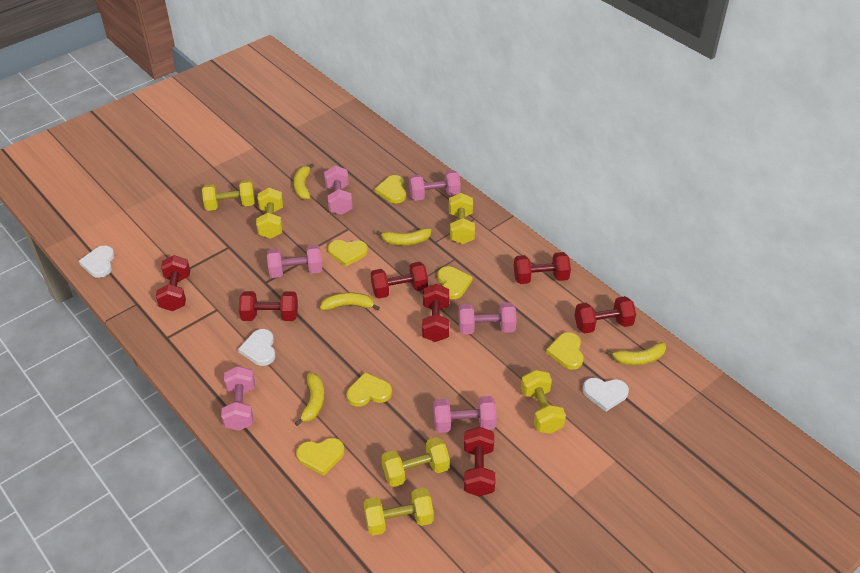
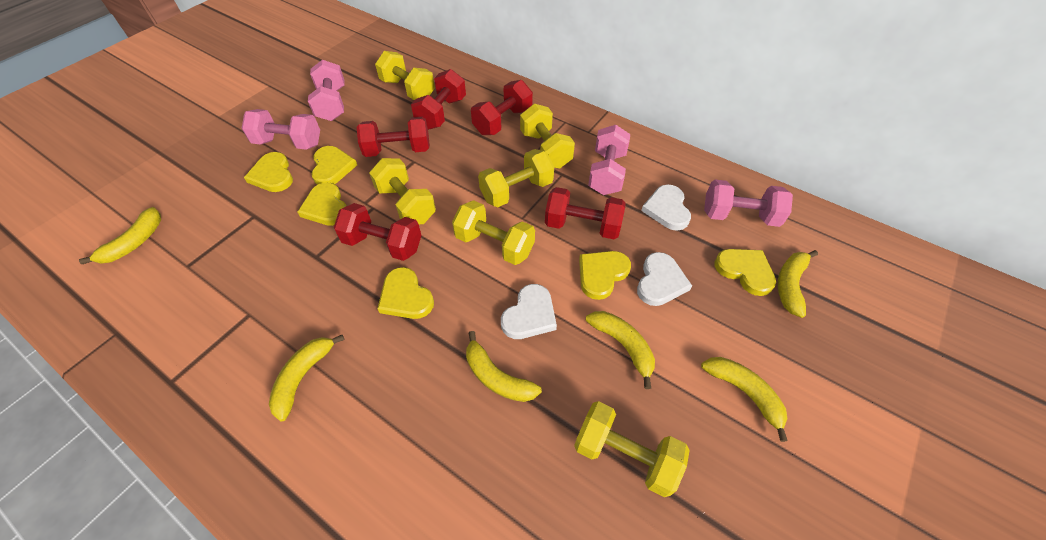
pink dumbbell: [221,366,255,431] [267,245,322,278] [324,166,353,215] [409,170,461,201] [434,396,497,433] [458,302,517,334] = 6 -> [242,109,320,150] [308,60,345,121] [588,125,630,195] [704,180,793,227] = 4
red dumbbell: [156,255,190,311] [239,291,298,321] [371,262,428,298] [422,284,449,342] [464,427,495,497] [514,252,571,284] [575,296,636,334] = 7 -> [334,203,422,261] [357,117,430,157] [411,69,466,130] [471,80,533,135] [545,187,626,239] = 5
yellow banana: [294,163,314,200] [295,373,324,426] [320,293,380,310] [376,228,431,245] [606,342,666,365] = 5 -> [79,207,161,264] [269,335,345,422] [466,331,542,402] [586,311,655,389] [701,357,788,442] [778,250,818,318] = 6

